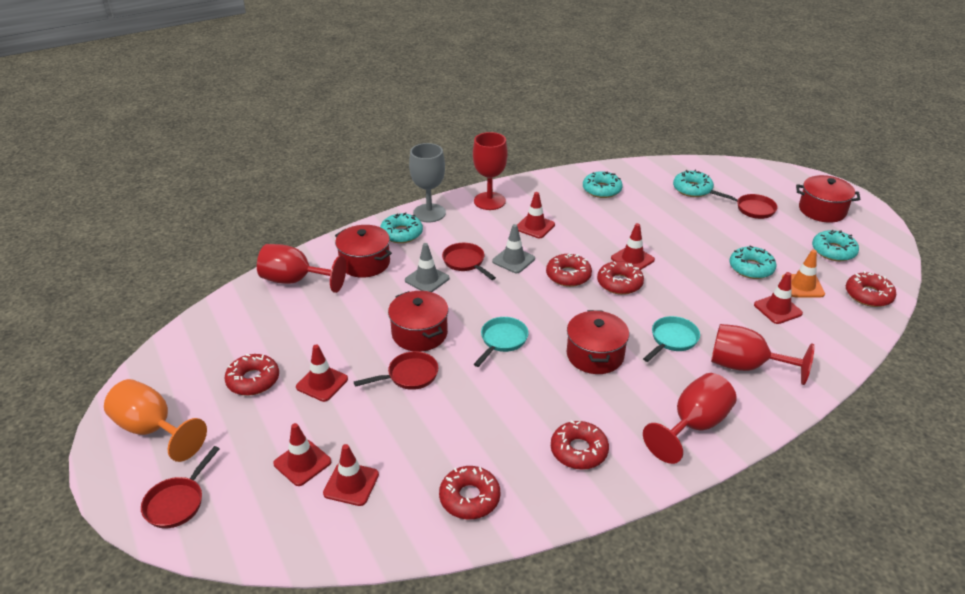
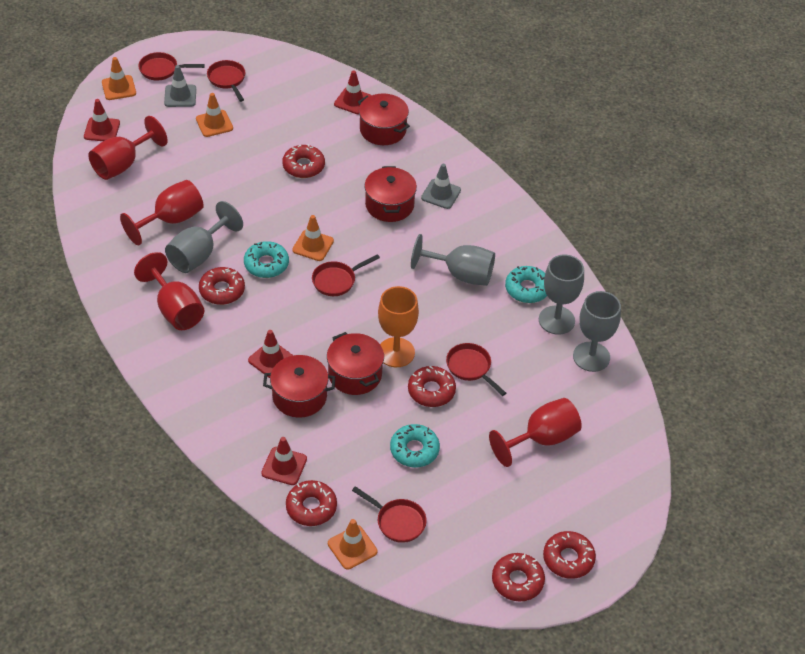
grey goblet: [409,143,446,222] = 1 -> [165,201,243,273] [411,234,495,286] [539,255,584,335] [573,291,621,372] = 4
orange traffic cone: [782,250,825,297] = 1 -> [102,57,136,100] [196,93,233,137] [292,215,334,261] [328,519,377,570] = 4
red pan: [141,446,220,528] [354,351,438,390] [442,243,496,280] [710,190,778,219] = 4 -> [138,52,205,80] [207,60,245,102] [312,254,380,296] [352,486,427,543] [446,343,506,396] = 5
red traffic cone: [273,423,331,486] [296,344,348,402] [323,444,379,506] [517,192,555,238] [611,223,655,270] [754,272,803,324] = 6 -> [84,99,120,141] [248,330,293,378] [261,437,307,485] [334,70,372,114] = 4
turquoise donut: [380,212,423,243] [583,171,623,198] [673,170,714,197] [730,246,776,279] [812,230,859,261] = 5 -> [244,241,289,278] [390,424,440,468] [505,266,547,303] = 3
turquoise pan: [474,317,529,367] [643,316,700,362] = 2 -> none = 0

